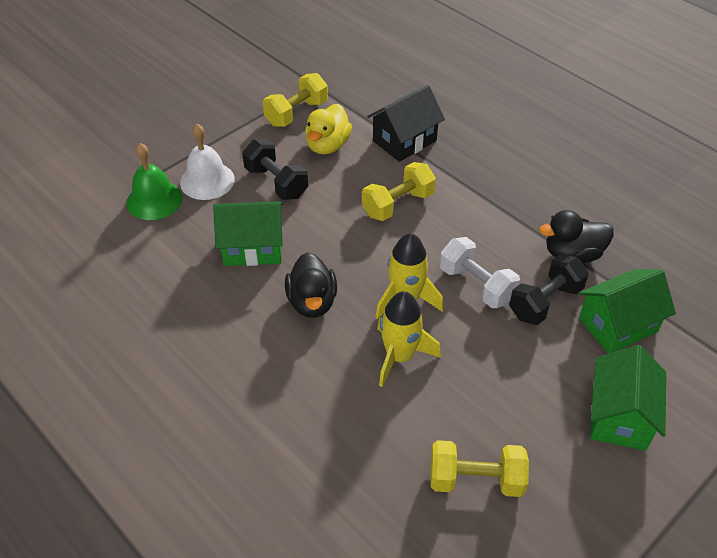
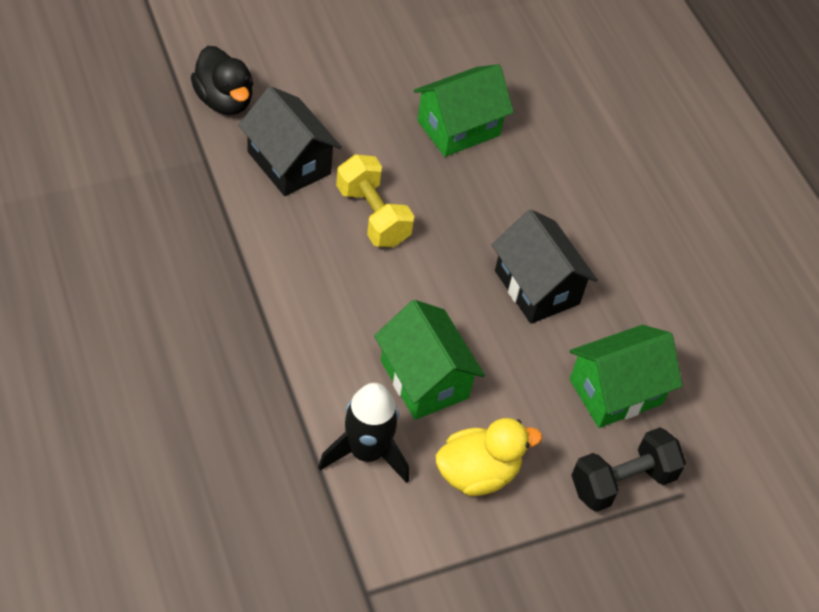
black duck: [285,252,337,318] [539,210,614,263] = 2 -> [191,46,253,115] = 1
black dumbbell: [242,139,308,200] [509,254,589,325] = 2 -> [571,427,686,512] = 1
black house: [367,85,445,162] = 1 -> [238,86,342,196] [492,209,598,324] = 2
black rocket: none = 0 -> [318,383,409,483] = 1
green bell: [126,143,183,220] = 1 -> none = 0
white bell: [180,124,235,200] = 1 -> none = 0
white dumbbell: [440,237,520,308] = 1 -> none = 0
yellow dumbbell: [263,73,328,127] [362,162,436,221] [430,440,529,497] = 3 -> [336,154,414,247] = 1
yellow rocket: [375,233,444,320] [377,291,441,387] = 2 -> none = 0

